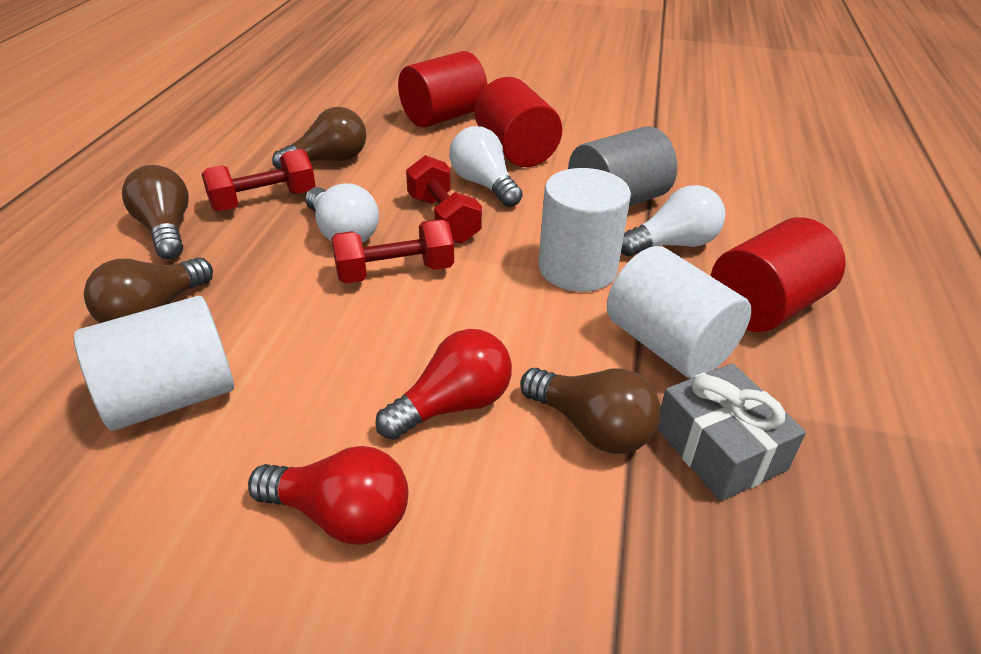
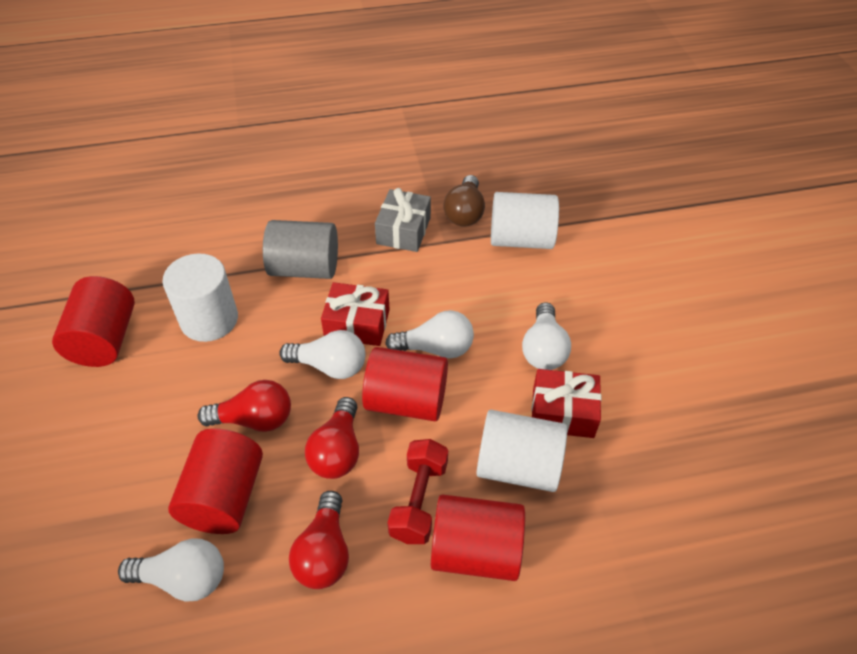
brown light bulb: [84,257,213,323] [122,165,189,259] [272,107,366,169] [520,368,661,454] = 4 -> [443,175,485,227] = 1
red cylinder: [398,51,488,128] [475,77,562,167] [711,217,846,332] = 3 -> [52,276,135,367] [168,428,263,534] [362,347,448,421] [431,494,525,581] = 4
red dumbbell: [202,149,316,212] [331,219,454,284] [406,155,482,244] = 3 -> [388,439,448,544] = 1
red gift: none = 0 -> [321,282,390,346] [531,369,602,438] = 2
red light bulb: [248,446,408,545] [375,329,512,440] = 2 -> [198,380,291,432] [289,491,349,589] [305,397,359,479] = 3
white light bulb: [305,183,379,243] [449,126,523,207] [621,185,725,256] = 3 -> [118,538,224,601] [279,330,365,379] [385,310,474,358] [522,302,571,370] = 4

